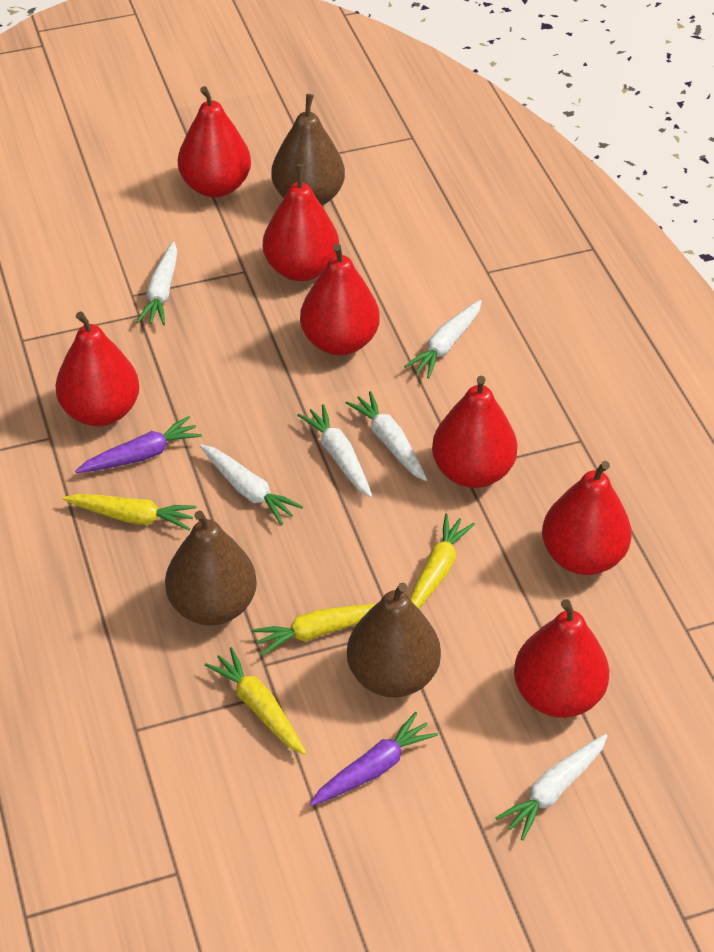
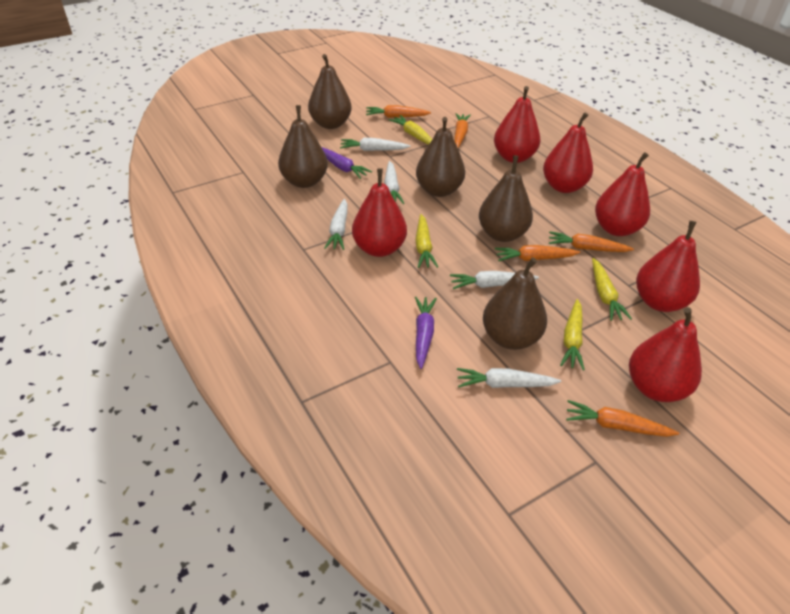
brown pear: [165,511,257,625] [271,94,345,205] [347,583,441,697] = 3 -> [278,105,328,188] [308,54,352,129] [416,117,465,197] [479,155,533,242] [483,258,547,350] = 5
orange carrot: none = 0 -> [366,105,431,118] [454,113,471,148] [495,245,580,261] [549,231,634,252] [566,400,679,437] = 5
red pear: [55,312,139,426] [178,86,251,197] [263,164,339,281] [300,244,380,355] [432,376,517,488] [514,599,609,718] [542,461,632,575] = 7 -> [352,168,407,257] [494,86,540,163] [543,112,593,193] [595,152,650,236] [629,307,702,402] [636,221,700,312] = 6
white carrot: [137,241,177,325] [200,445,303,525] [297,404,372,497] [346,391,427,481] [404,300,482,379] [495,734,607,840] = 6 -> [324,199,348,250] [340,138,410,151] [384,161,405,204] [450,271,539,289] [457,368,561,388] = 5

